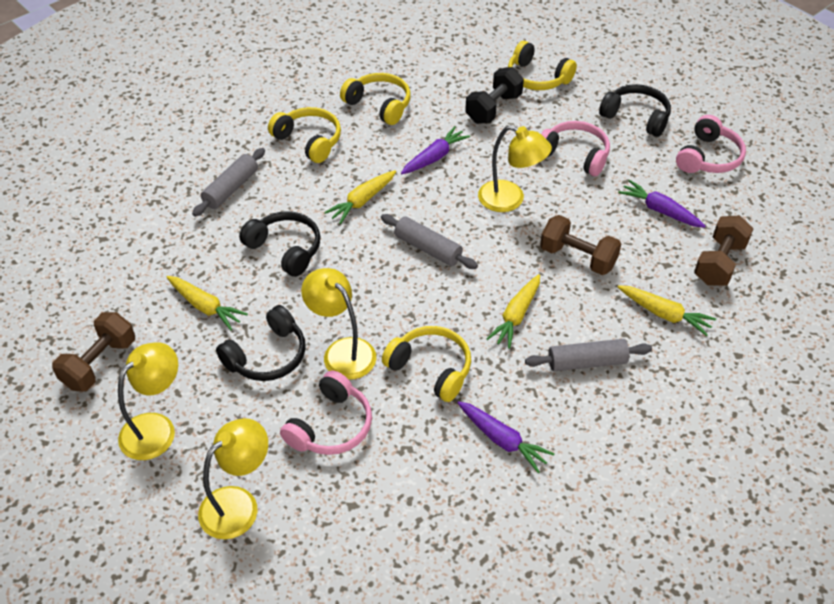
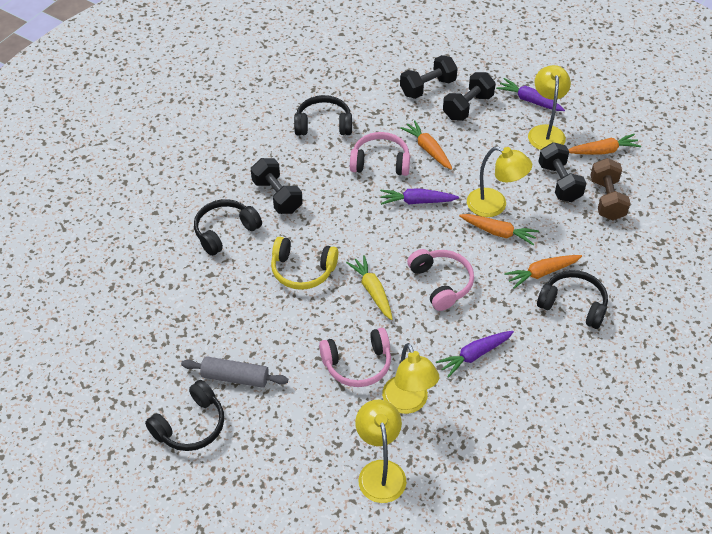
black dumbbell: [465,67,524,124] = 1 -> [251,158,303,214] [400,55,458,99] [443,72,496,121] [538,142,587,202] = 4
black headphones: [216,305,306,381] [239,211,321,277] [599,84,671,137] = 3 -> [145,380,224,451] [194,199,262,256] [294,95,352,136] [537,270,608,329] = 4
brown dumbbell: [52,312,135,392] [540,215,621,275] [694,215,754,286] = 3 -> [591,158,630,220] = 1
grey rolling pin: [192,148,265,217] [381,214,478,269] [525,339,652,371] = 3 -> [181,356,288,388] = 1
orange carrot: none = 0 -> [400,120,452,170] [459,214,539,245] [504,255,582,289] [569,134,641,155] = 4
yellow carrot: [166,276,248,330] [324,170,396,224] [486,274,540,349] [618,285,716,336] = 4 -> [346,255,393,320] = 1
yellow headphones: [268,107,341,163] [340,73,410,125] [382,326,471,402] [508,41,577,90] = 4 -> [271,237,338,290] = 1

